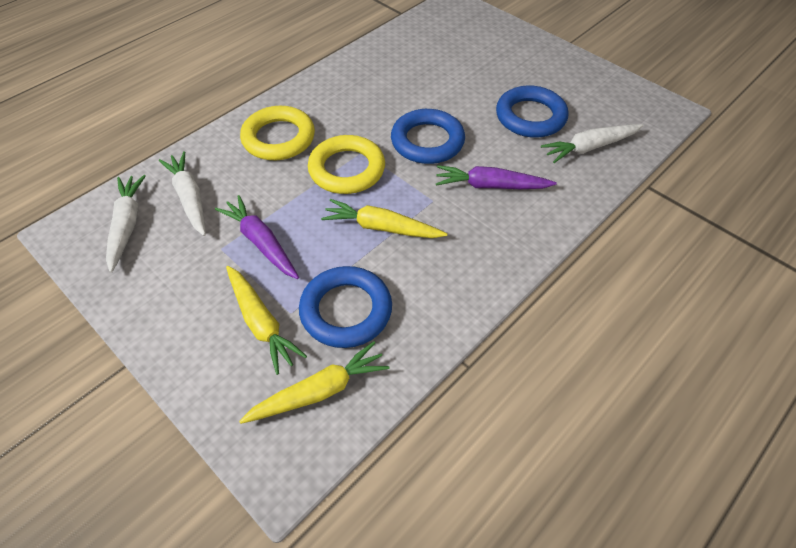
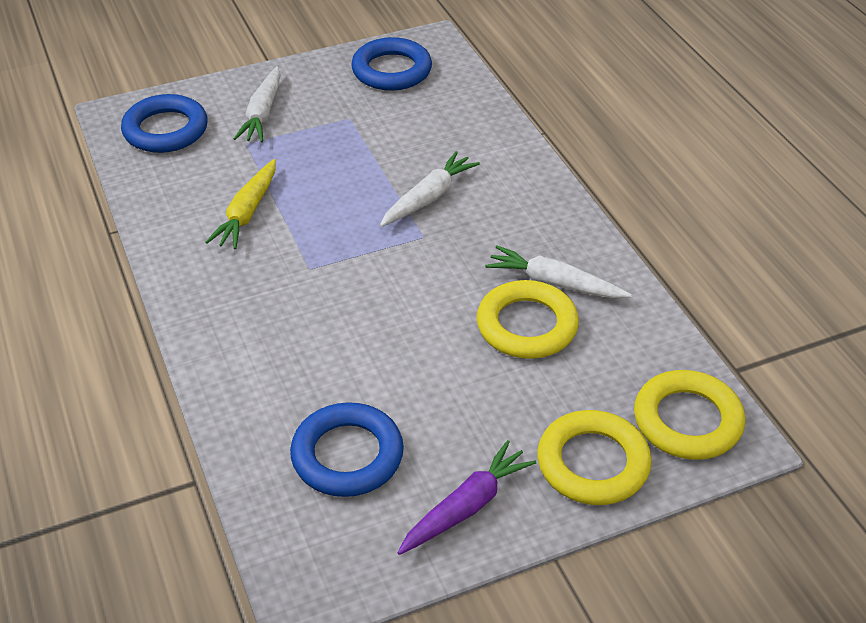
purple carrot: [215,195,299,279] [436,165,557,189] = 2 -> [397,440,536,555] = 1
yellow carrot: [226,266,307,375] [239,341,390,424] [321,199,447,238] = 3 -> [205,159,276,249] = 1
yellow ring: [240,106,315,160] [308,135,385,194] = 2 -> [477,280,579,359] [537,410,652,505] [634,370,745,460] = 3

